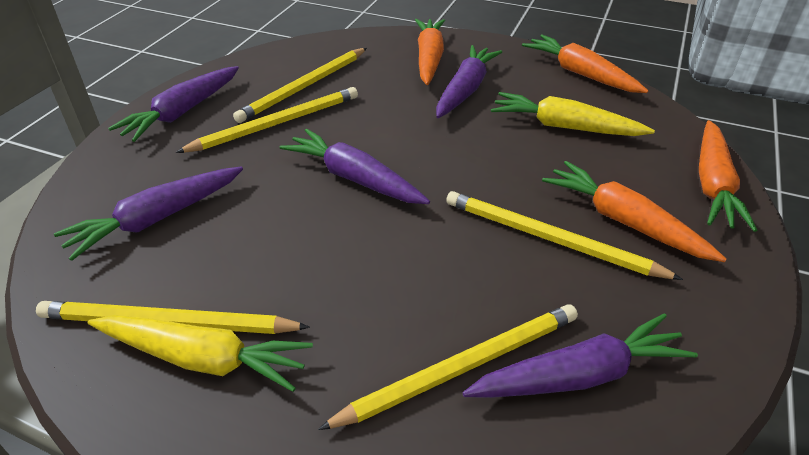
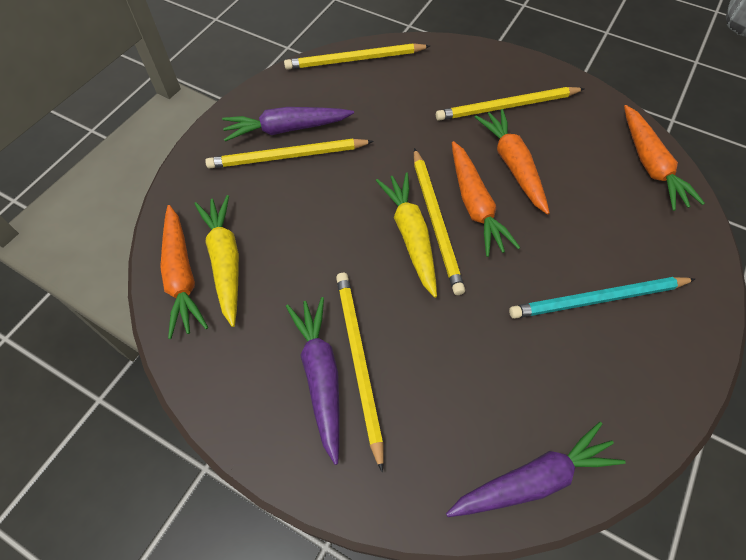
purple carrot: [54,166,243,261] [108,66,239,142] [280,129,430,204] [436,45,502,118] [463,313,698,398] = 5 -> [222,107,354,142] [286,297,340,465] [446,422,626,517] = 3
turquoise pencil: none = 0 -> [509,277,695,319] = 1

